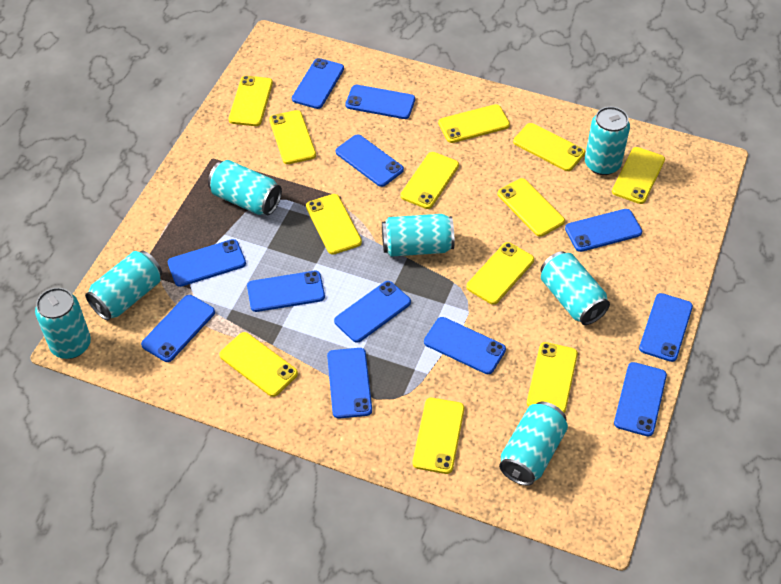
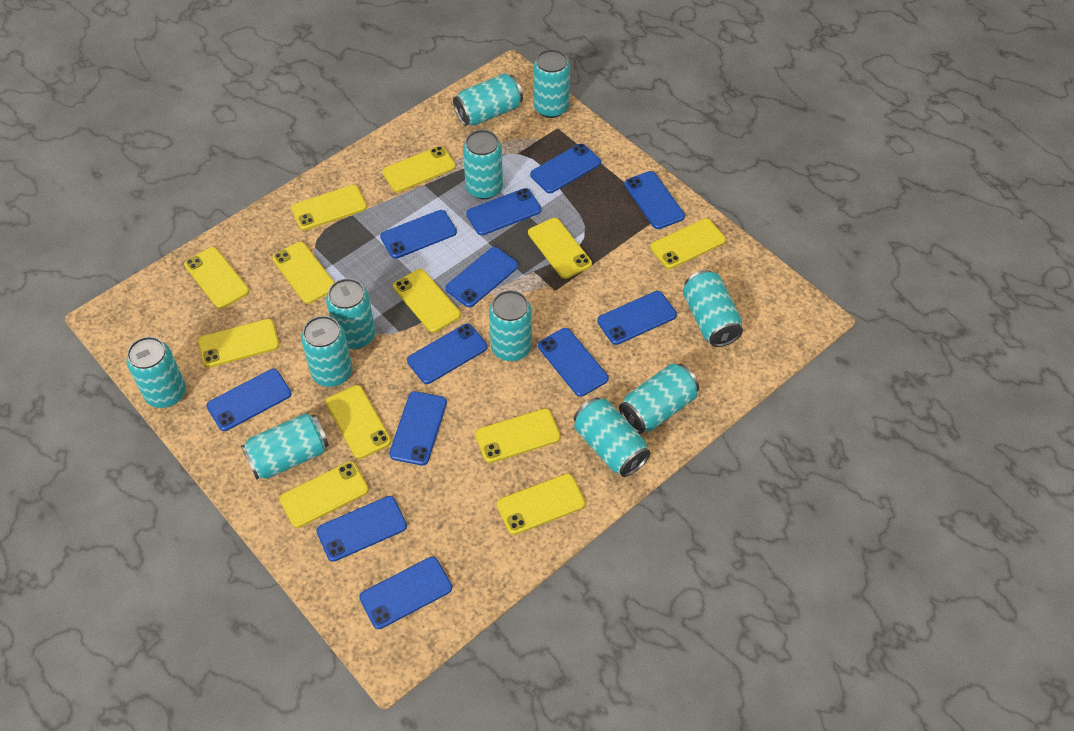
turquoise can: [35,288,91,359] [85,250,162,320] [208,160,282,215] [382,214,454,257] [499,402,568,486] [540,251,610,325] [585,107,630,175] = 7 -> [126,336,186,408] [241,413,329,480] [301,316,352,387] [326,278,375,349] [453,73,523,126] [463,130,503,199] [489,290,532,361] [533,49,570,118] [574,397,650,477] [619,364,699,434] [683,270,743,347] = 11

